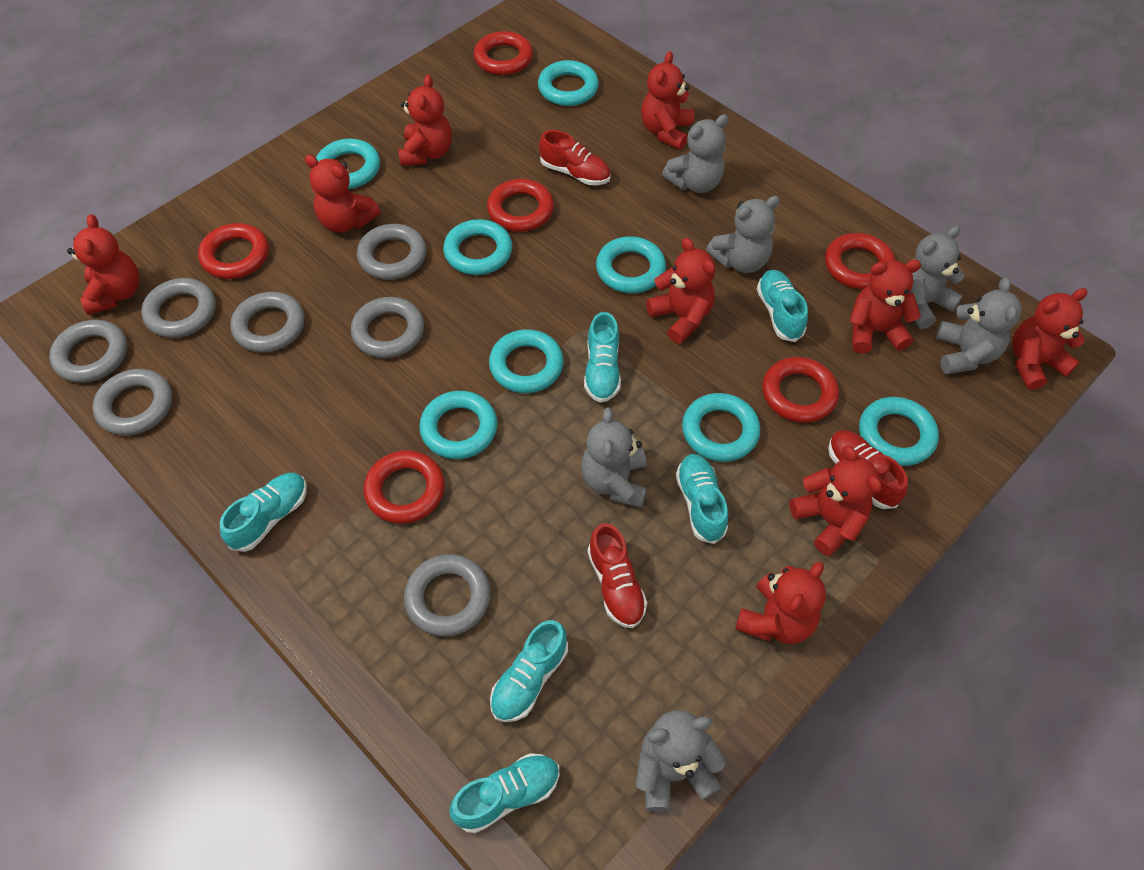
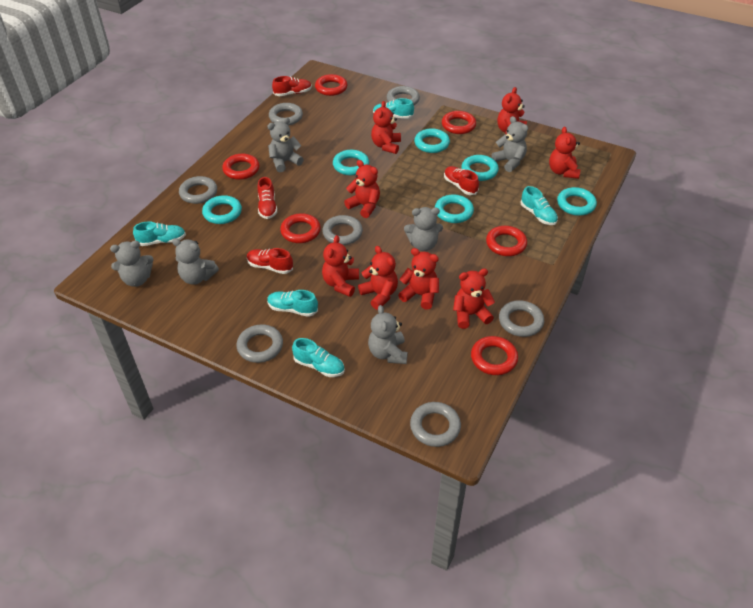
red shoe: [539,130,611,185] [588,523,647,628] [828,430,908,509] = 3 -> [247,248,293,274] [257,177,277,219] [272,76,312,96] [444,166,479,195] = 4
red teddy bear: [67,214,139,315] [305,155,381,233] [399,75,452,166] [641,51,694,150] [646,238,715,344] [735,562,826,644] [789,445,882,556] [849,260,921,353] [1012,288,1088,390] = 9 -> [322,235,359,297] [344,160,380,218] [358,246,398,310] [371,101,401,154] [398,248,439,310] [453,269,495,329] [497,87,527,135] [549,127,580,179] = 8
turquoise ring: [316,139,380,189] [419,391,497,459] [443,219,512,275] [489,329,564,393] [538,60,599,106] [596,236,666,293] [682,393,760,462] [859,397,939,466] = 8 -> [202,195,242,224] [333,150,369,175] [414,128,450,153] [435,194,474,223] [461,155,499,181] [557,187,597,216] = 6
turquoise shoe: [220,472,307,552] [449,753,560,833] [490,620,568,722] [584,312,621,403] [676,454,728,544] [757,270,808,342] = 6 -> [133,221,186,246] [267,290,318,317] [292,338,345,377] [373,98,414,119] [520,186,558,225] = 5

